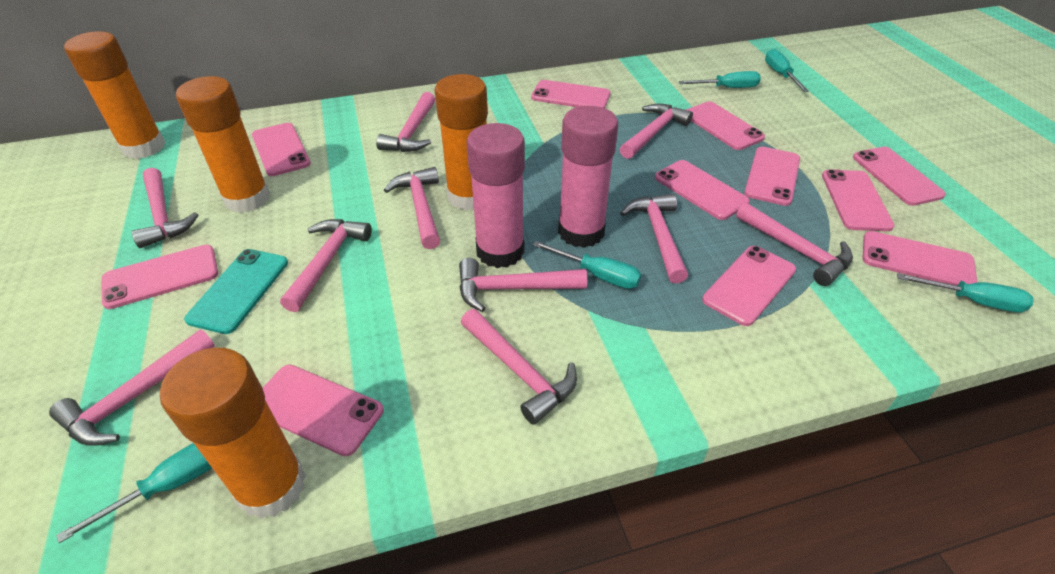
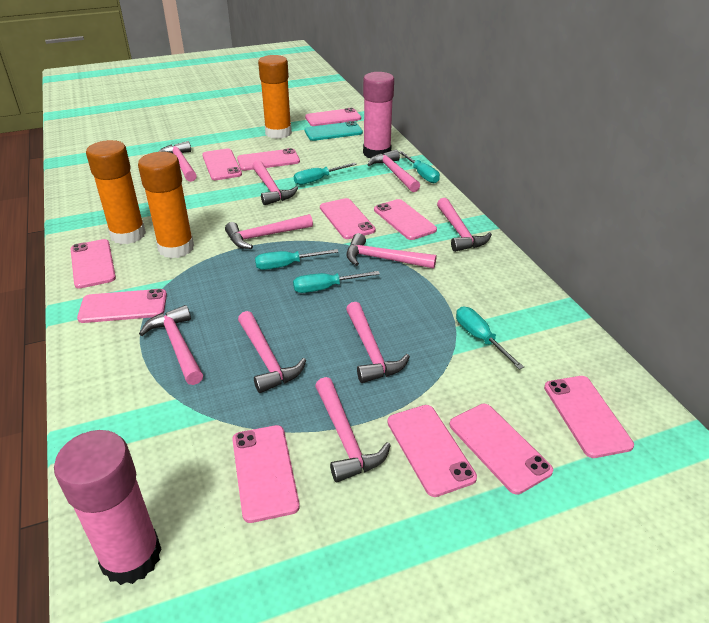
orange glue stick: [64,31,166,159] [160,348,306,519] [176,76,270,213] [434,74,488,210] = 4 -> [86,140,146,244] [138,152,194,258] [258,55,292,139] = 3

